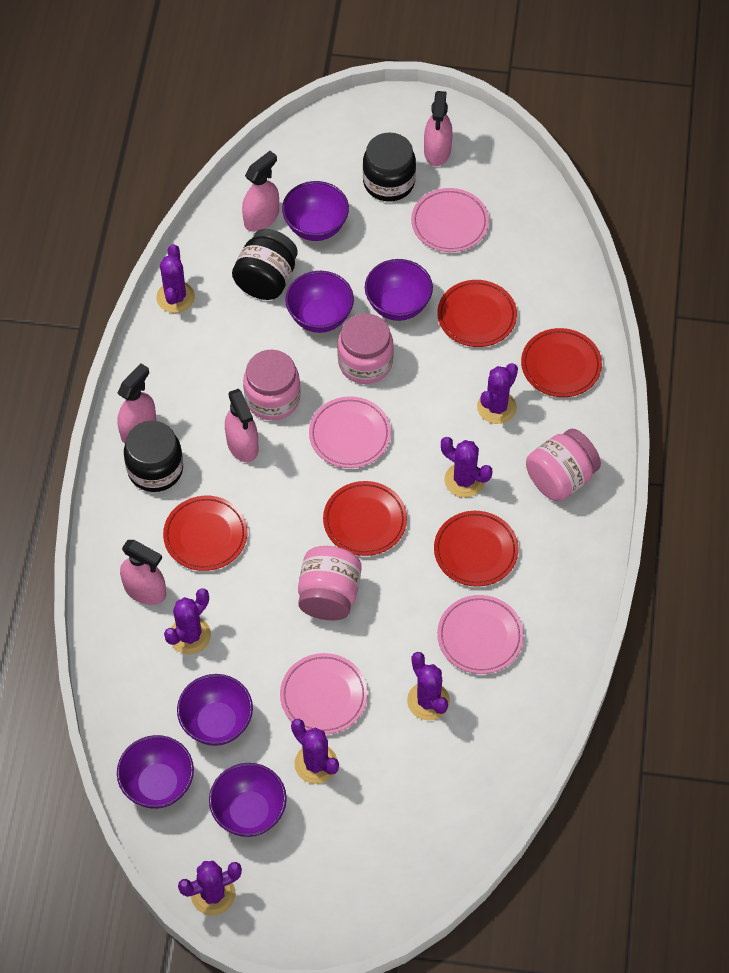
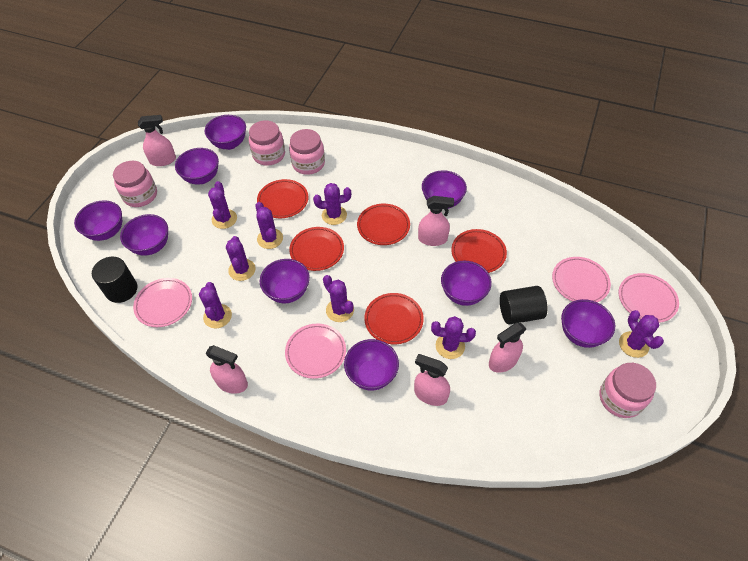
black cylinder: none = 0 -> [92,257,137,303] [500,286,547,325] = 2
black jar: [124,420,183,492] [232,229,298,300] [363,132,416,201] = 3 -> none = 0
purple bowl: [117,735,194,809] [177,674,253,746] [209,763,287,837] [282,181,349,241] [285,271,354,333] [365,259,433,321] = 6 -> [74,200,122,241] [120,214,168,256] [175,148,219,184] [205,115,246,150] [260,259,310,303] [344,339,399,390] [422,170,467,209] [441,261,492,306] [561,299,615,348] = 9
purple cactus: [156,244,195,313] [164,589,211,654] [178,861,242,915] [291,719,339,784] [407,652,450,720] [441,437,492,498] [477,363,518,424] = 7 -> [199,282,232,328] [208,181,237,229] [226,236,256,281] [255,202,283,249] [313,183,351,225] [323,275,354,322] [431,316,476,359] [619,310,664,358] = 8

